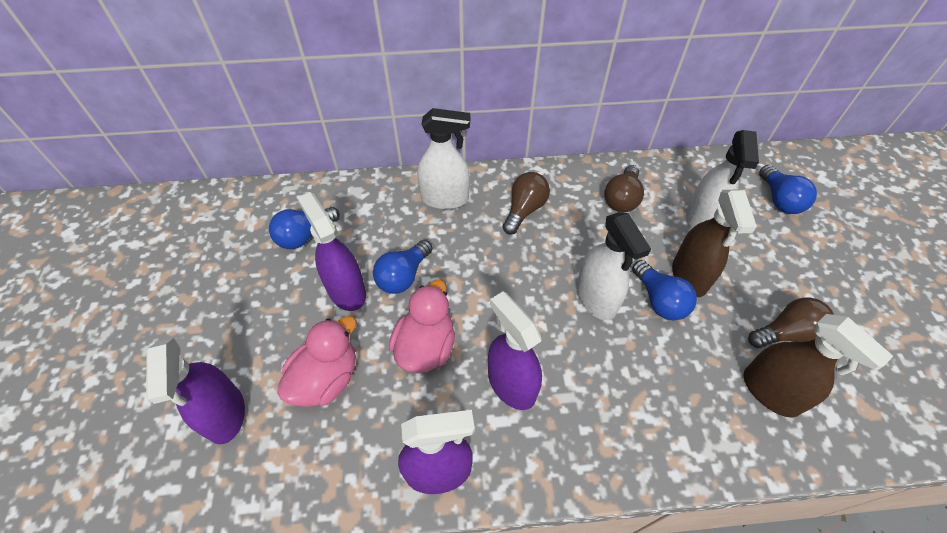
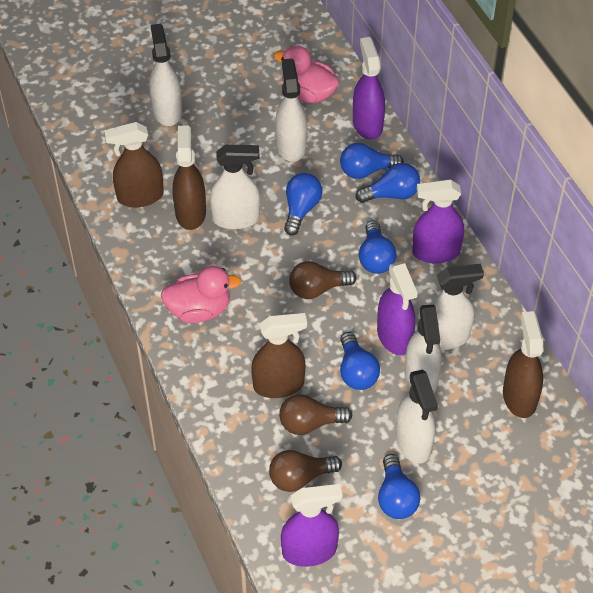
blue light bulb: [269,207,340,249] [373,240,432,294] [632,260,697,320] [759,165,817,214] = 4 -> [284,173,322,236] [340,143,404,179] [340,332,380,390] [355,163,420,203] [359,221,396,274] [378,454,421,519] = 6
brown spray bottle: [672,190,757,297] [744,314,893,418] = 2 -> [104,122,164,207] [172,125,206,230] [251,313,307,398] [503,311,544,418] = 4
white spray bottle: [417,108,470,209] [576,212,651,320] [686,130,759,229] = 3 -> [149,24,182,126] [210,144,260,229] [275,58,307,162] [396,369,438,464] [404,305,442,393] [429,264,484,350] = 6

